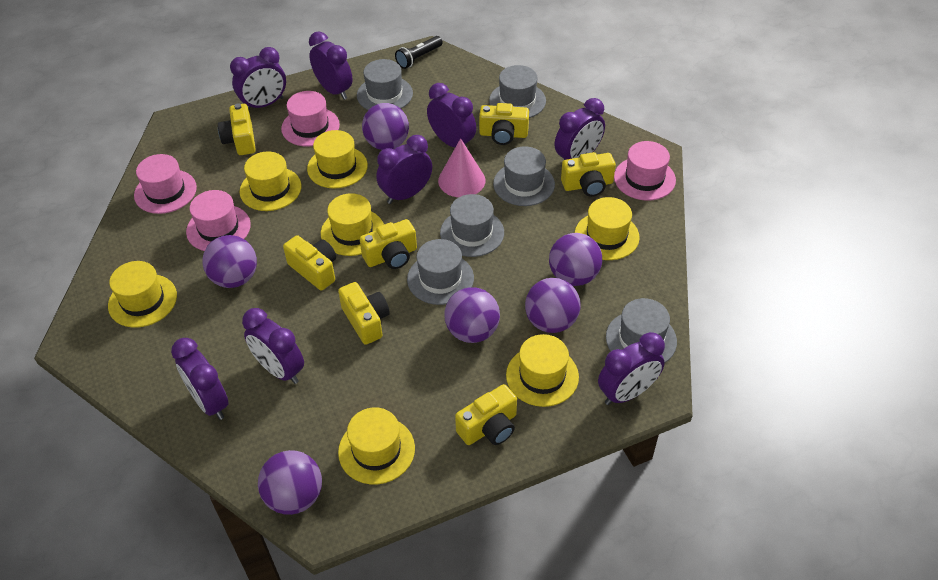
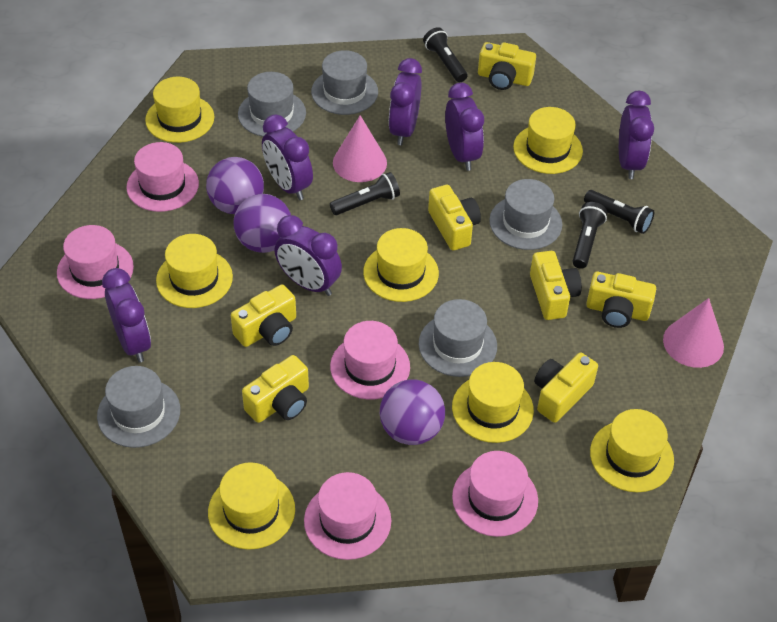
black flashlight: [395,36,443,69] = 1 -> [330,172,400,215] [423,27,467,82] [572,202,607,269] [584,190,654,234] = 4
grey hat: [357,59,413,110] [407,239,474,305] [440,194,504,257] [489,65,546,118] [493,146,555,206] [606,298,677,362] = 6 -> [97,366,180,448] [238,72,306,137] [311,50,378,115] [419,299,497,377] [489,179,562,250] = 5
pink cone: [438,138,486,197] = 1 -> [333,115,387,182] [663,298,724,368] = 2
pink hat: [134,154,197,214] [186,190,251,251] [281,91,340,146] [614,141,676,201] = 4 -> [57,225,134,299] [126,142,199,212] [304,472,391,560] [330,321,410,400] [452,451,538,537] = 5
purple ball: [202,235,257,288] [258,450,322,515] [362,103,409,150] [444,287,500,343] [525,278,581,333] [549,233,602,286] = 6 -> [206,157,264,214] [234,194,291,253] [380,379,445,445] = 3
purple clock: [171,338,229,420] [230,47,286,110] [242,308,304,384] [309,31,353,100] [376,135,432,204] [427,83,476,149] [555,98,605,166] [598,332,665,405] = 8 -> [102,268,151,363] [262,114,313,200] [275,215,342,296] [389,58,422,145] [445,83,484,171] [619,91,654,179] = 6

